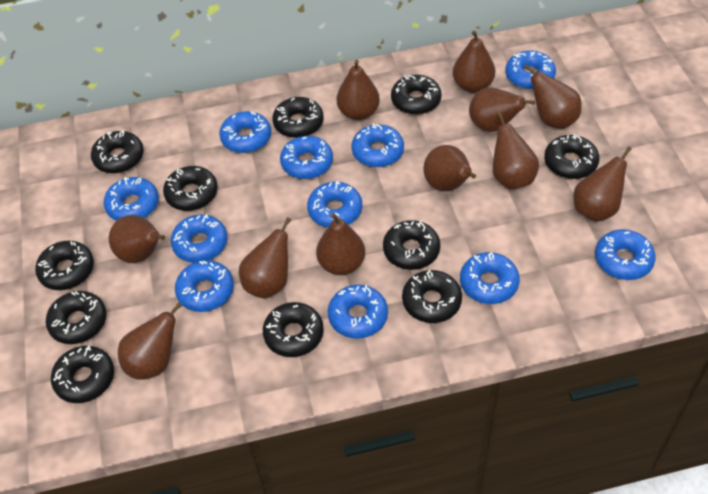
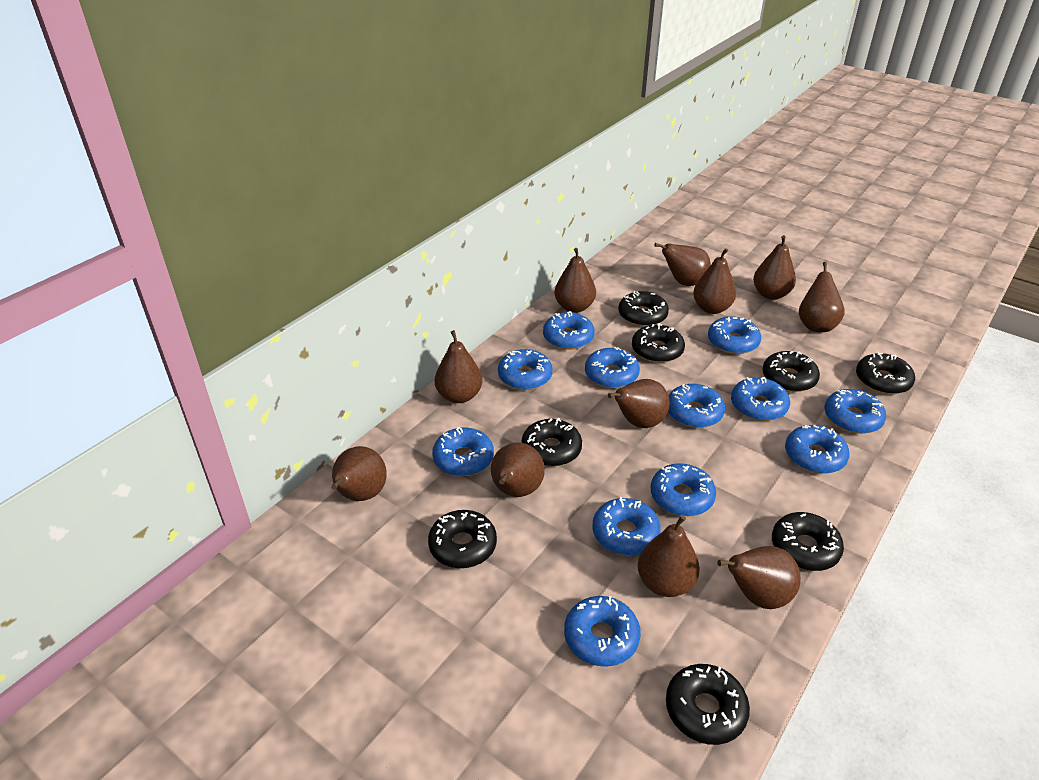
black donut: [35,240,94,290] [46,291,107,344] [51,346,114,403] [91,130,144,174] [163,166,218,211] [263,302,324,357] [272,97,324,138] [383,220,440,270] [391,74,442,115] [402,270,462,323] [544,134,600,179] = 11 -> [428,510,497,568] [521,418,582,466] [618,291,669,327] [632,323,685,363] [666,664,750,745] [762,351,820,392] [772,512,844,571] [856,352,915,394] = 8
blue donut: [104,177,159,221] [171,214,227,263] [175,260,234,312] [219,111,271,153] [280,136,333,179] [307,181,362,228] [328,285,388,339] [351,123,404,167] [460,252,520,304] [505,51,556,90] [595,229,656,280] = 11 -> [432,427,494,476] [498,349,553,390] [543,311,595,350] [564,596,641,667] [585,347,640,388] [592,497,661,555] [651,463,716,516] [668,384,725,428] [708,317,761,354] [731,377,790,421] [785,425,850,474] [825,389,886,434] = 12

